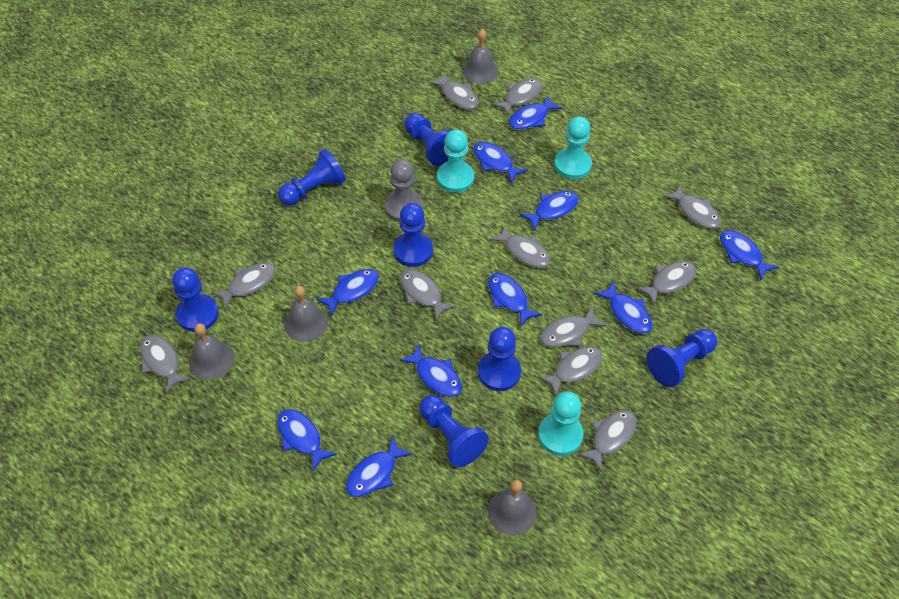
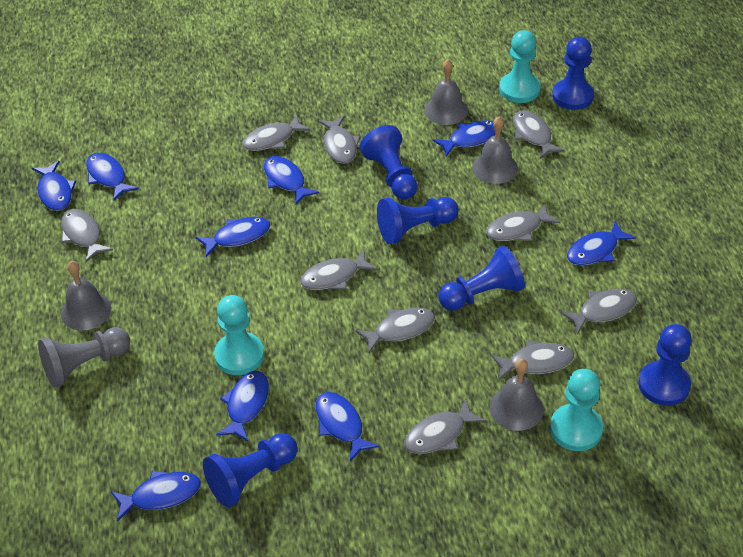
blue fish: [277,409,337,471] [316,269,379,316] [346,436,413,497] [400,344,462,397] [473,142,528,184] [488,273,542,327] [509,95,563,130] [520,191,579,231] [594,281,653,334] [720,230,779,280] = 10 -> [32,161,76,211] [86,153,139,201] [111,471,201,522] [195,217,270,257] [216,371,269,442] [264,156,320,204] [316,392,379,461] [432,121,495,157] [567,221,636,266] = 9
blue pawn: [172,268,219,332] [278,149,346,206] [393,203,433,267] [404,113,450,166] [419,395,489,467] [478,327,521,391] [646,329,717,387] = 7 -> [203,433,298,507] [360,125,418,200] [377,197,459,244] [438,245,525,311] [552,37,594,110] [638,324,692,406] = 6
grey fish: [140,335,192,394] [211,263,276,309] [400,269,456,321] [429,72,478,109] [490,225,550,268] [492,78,543,116] [538,346,603,396] [540,307,607,347] [577,410,637,472] [636,261,696,305] [663,185,721,229] = 11 -> [61,209,113,262] [242,115,311,151] [300,250,377,290] [318,116,361,164] [355,308,435,353] [404,398,486,454] [486,204,560,241] [491,340,574,380] [513,110,564,159] [560,289,637,335] = 10

